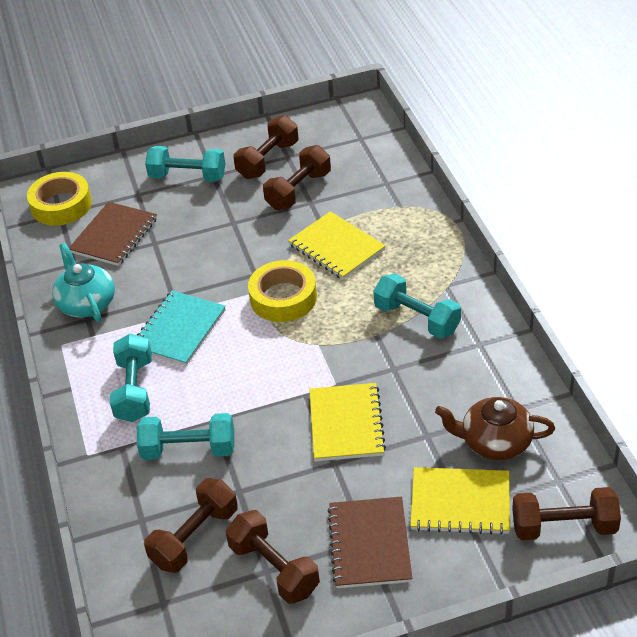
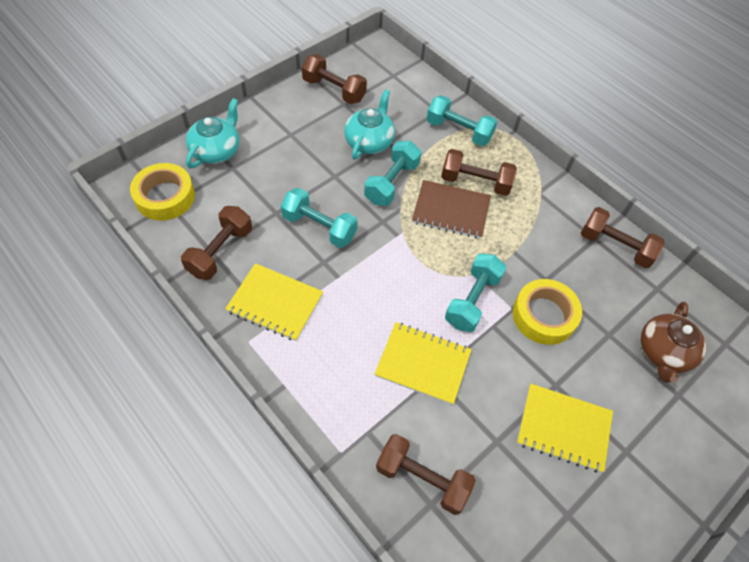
brown notebook: [69,202,157,266] [327,497,412,588] = 2 -> [412,180,491,239] = 1
turquoise notebook: [137,291,226,365] = 1 -> none = 0
turquoise teapot: [52,243,115,322] = 1 -> [186,98,239,168] [344,89,395,160] = 2

